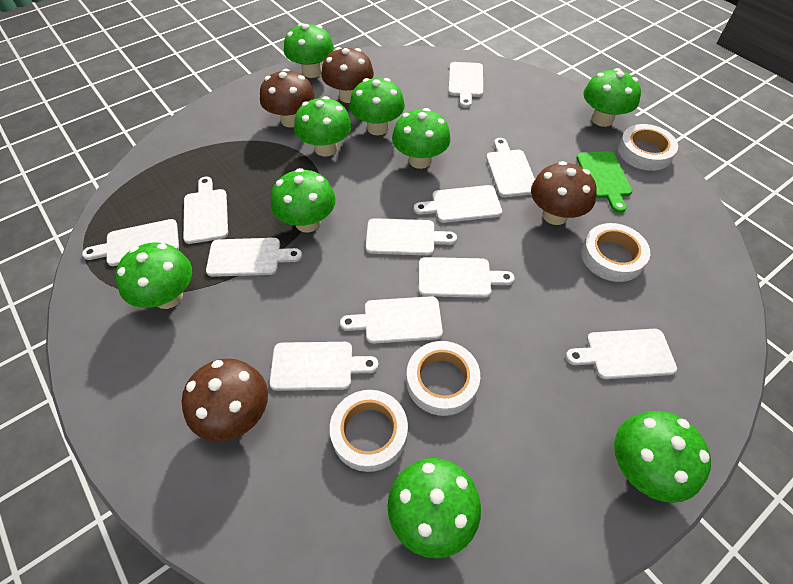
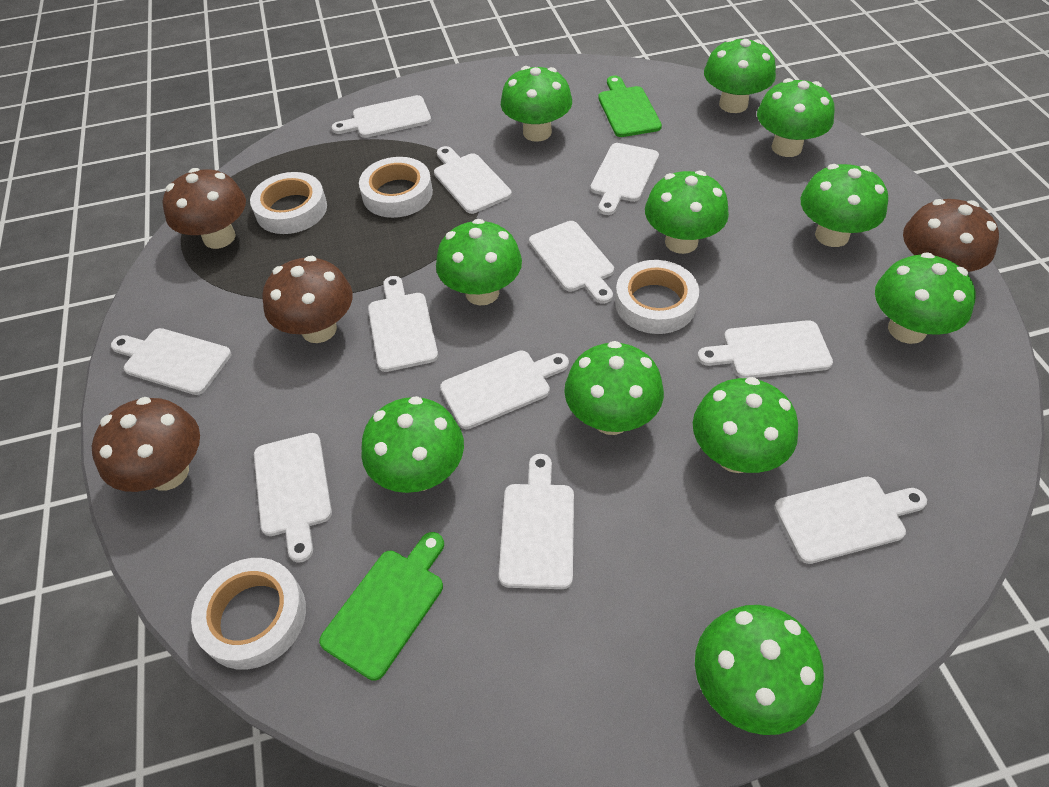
green cutting board: [576,151,632,213] = 1 -> [319,532,444,681] [598,76,662,137] = 2
green mushroom: [115,242,192,309] [271,168,336,232] [284,23,334,78] [294,96,352,157] [349,78,405,135] [388,458,481,558] [392,108,450,169] [583,68,641,127] [614,411,711,503] = 9 -> [361,396,464,493] [436,219,522,305] [501,66,572,142] [564,341,664,435] [645,170,729,254] [693,377,798,473] [695,605,824,735] [704,38,776,113] [757,78,834,157] [801,164,888,247] [875,252,975,344] = 11

